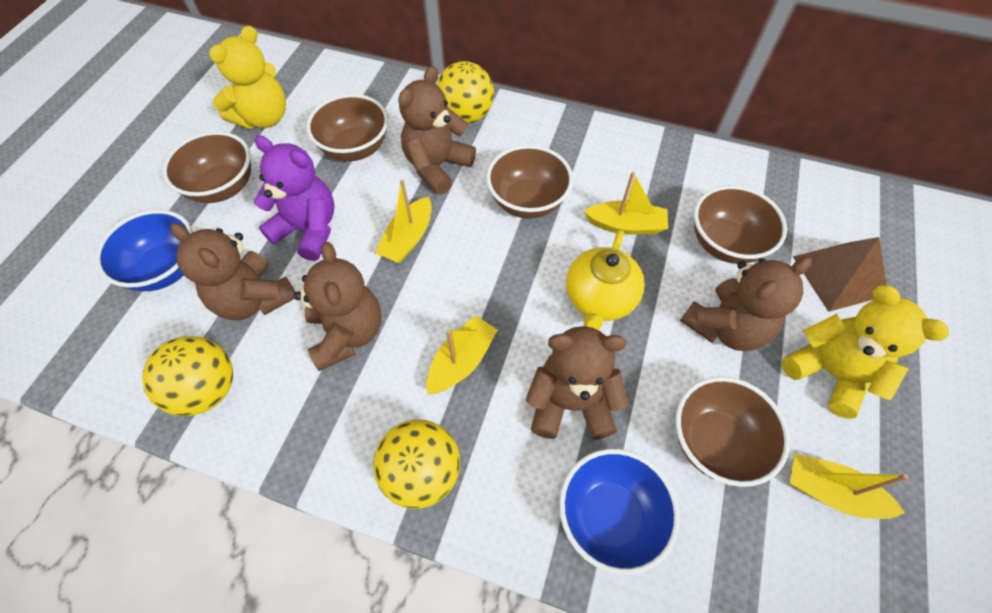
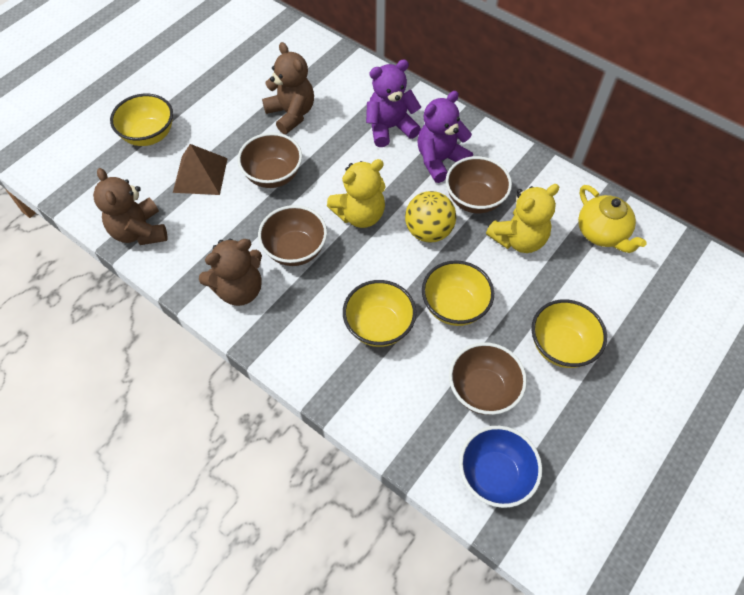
blue bowl: [95,210,193,291] [559,449,680,575] = 2 -> [459,426,542,508] = 1
brown bowl: [162,131,251,203] [306,94,388,161] [486,145,573,219] [676,377,790,487] [694,185,787,264] = 5 -> [238,133,302,188] [258,205,327,266] [446,156,512,213] [449,342,527,415] = 4
brown teddy bear: [170,223,295,320] [294,242,381,371] [398,66,476,194] [526,326,629,440] [680,257,812,351] = 5 -> [93,168,167,245] [199,238,262,306] [262,42,314,134] = 3
purple teddy bear: [254,135,335,261] = 1 -> [366,60,421,147] [417,91,473,183] = 2
yellow ball: [142,336,233,416] [373,419,460,509] [436,61,494,124] = 3 -> [405,191,456,243] = 1
yellow boat: [375,180,432,264] [426,315,497,394] [584,172,668,235] [790,454,909,519] = 4 -> none = 0
yellow bowl: none = 0 -> [110,94,173,146] [343,280,416,347] [422,260,494,326] [531,299,607,368] = 4

